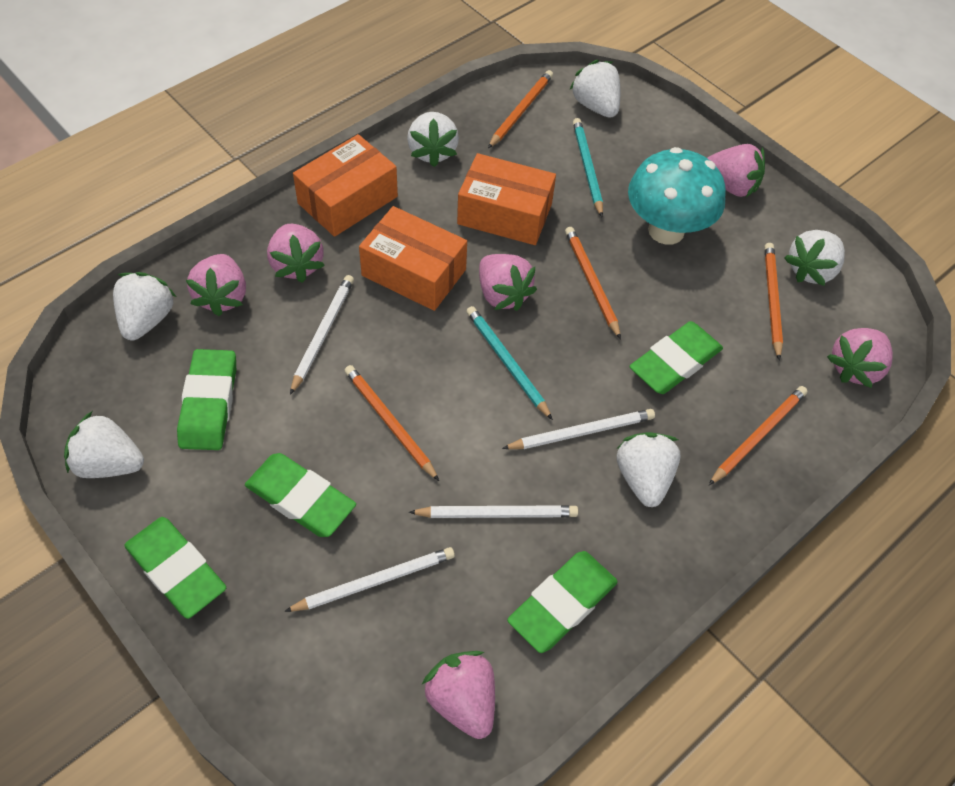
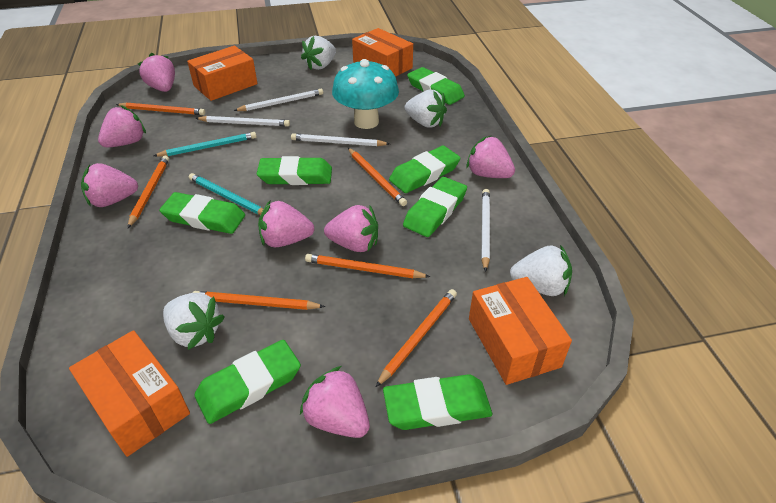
green eraser: [124,517,226,619] [177,349,236,450] [245,453,356,537] [507,551,618,653] [629,321,723,394] = 5 -> [159,192,245,234] [194,340,301,424] [257,156,332,185] [383,374,492,430] [389,146,461,193] [403,177,467,237] [407,67,465,105] = 7
orange box: [293,134,398,237] [359,206,467,311] [457,153,556,245] = 3 -> [69,330,190,457] [187,46,258,101] [352,28,413,77] [469,277,572,385] = 4
orange pencil: [344,365,439,481] [488,70,553,148] [565,227,621,340] [709,386,807,485] [765,243,783,361] = 5 -> [116,102,205,115] [128,156,169,228] [193,291,325,310] [305,254,430,278] [348,148,407,206] [376,289,457,387] = 6
pink strawberry: [186,254,246,316] [267,224,325,283] [422,651,495,739] [479,254,537,311] [707,144,765,197] [827,328,893,388] = 6 -> [81,163,138,207] [98,105,146,147] [138,53,175,92] [258,201,314,247] [300,366,370,438] [324,205,378,252] [466,136,515,178] = 7
white strawberry: [64,411,144,478] [113,272,176,340] [407,112,459,167] [569,60,620,118] [616,432,681,507] [784,230,845,286] = 6 -> [163,293,225,350] [301,36,336,70] [404,90,447,128] [510,245,572,296] = 4

